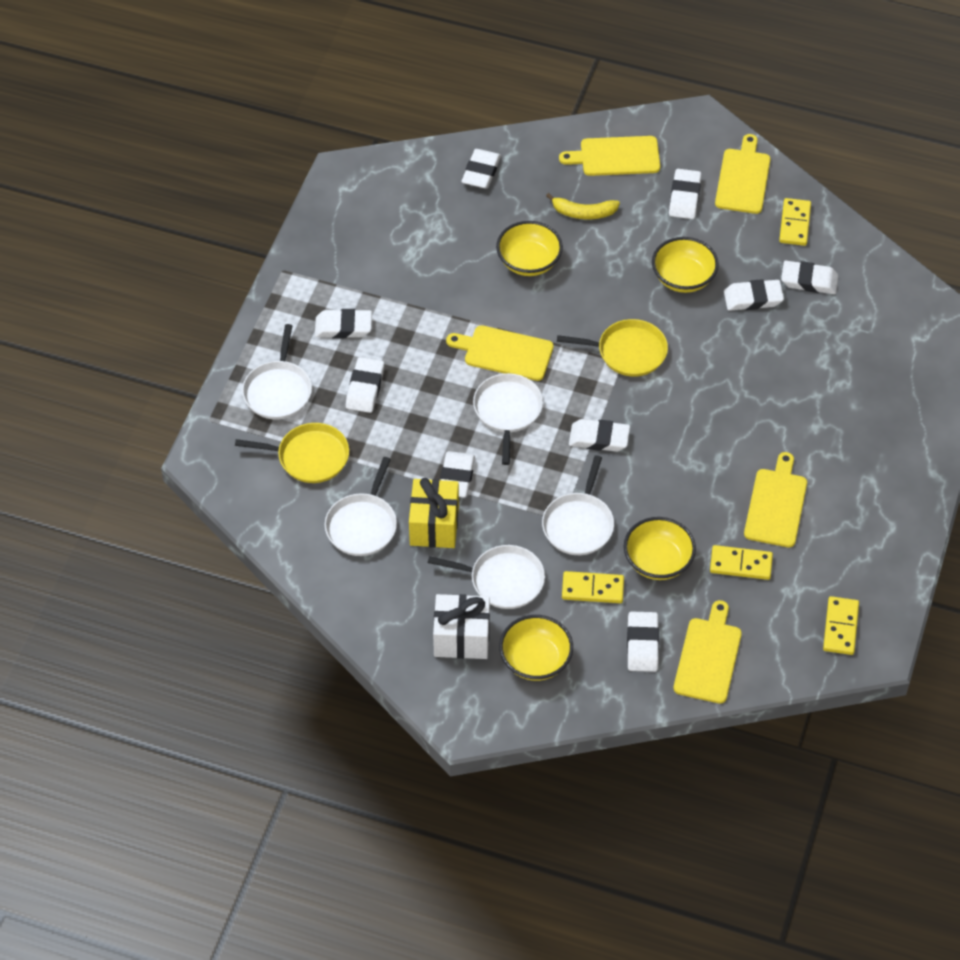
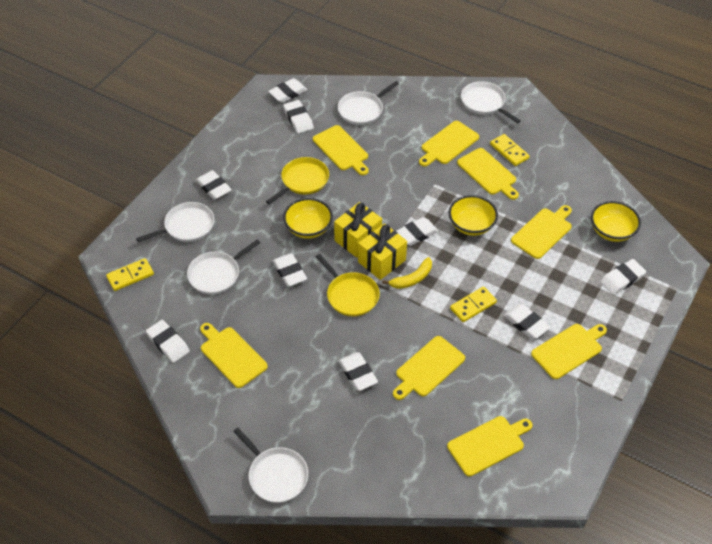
white gift: [433,594,490,659] = 1 -> none = 0
yellow bowl: [496,221,563,276] [499,615,573,681] [624,517,696,580] [652,237,719,293] = 4 -> [283,198,333,239] [449,195,498,236] [591,201,641,242] = 3
yellow cutting board: [446,325,554,381] [559,136,660,176] [673,600,742,704] [715,134,771,214] [744,452,807,547] = 5 -> [200,323,268,388] [313,125,369,175] [393,336,465,400] [419,121,479,167] [447,416,532,476] [457,148,519,200] [511,205,572,259] [531,324,607,379] = 8
yellow domino: [562,571,624,603] [710,545,773,580] [779,198,811,246] [823,596,859,655] = 4 -> [106,258,154,291] [450,287,497,322] [490,134,530,166] = 3
yellow gift: [409,478,459,548] = 1 -> [334,202,382,258] [358,223,407,280] = 2

